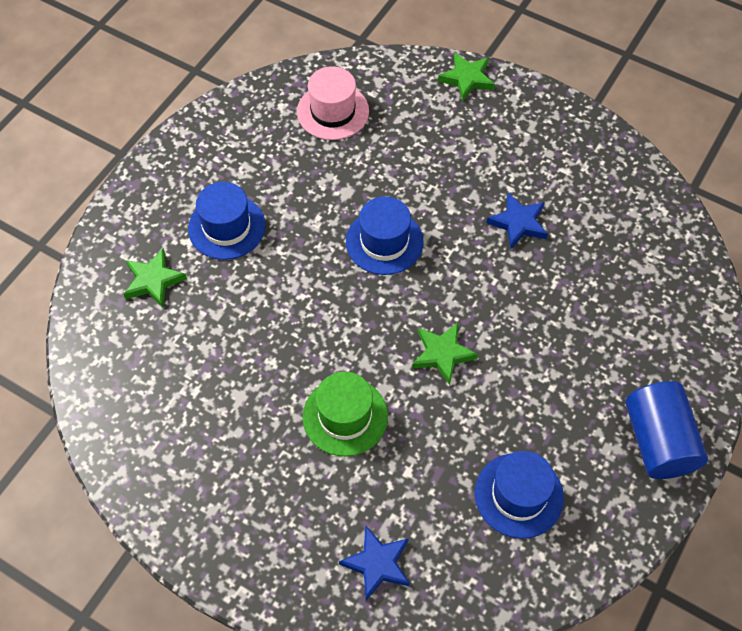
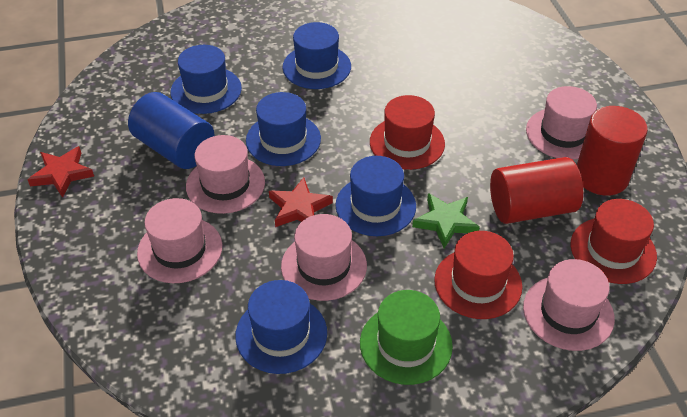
blue hat: [188,182,266,260] [346,196,424,275] [475,451,564,539] = 3 -> [170,45,242,114] [235,280,327,374] [246,92,321,166] [282,22,351,89] [335,156,416,236] = 5
blue star: [339,525,410,601] [487,193,548,248] = 2 -> none = 0
green star: [124,248,187,307] [412,322,478,385] [438,53,495,101] = 3 -> [412,193,480,248] = 1
pink hat: [297,66,369,140] = 1 -> [137,198,222,283] [186,135,265,214] [281,214,367,301] [523,259,615,351] [526,86,597,160] = 5
red cylinder: none = 0 -> [490,157,583,224] [577,106,648,196] = 2
red hat: none = 0 -> [370,95,445,170] [434,231,522,319] [571,199,657,284] = 3
red star: none = 0 -> [27,146,94,198] [269,177,333,227] = 2

